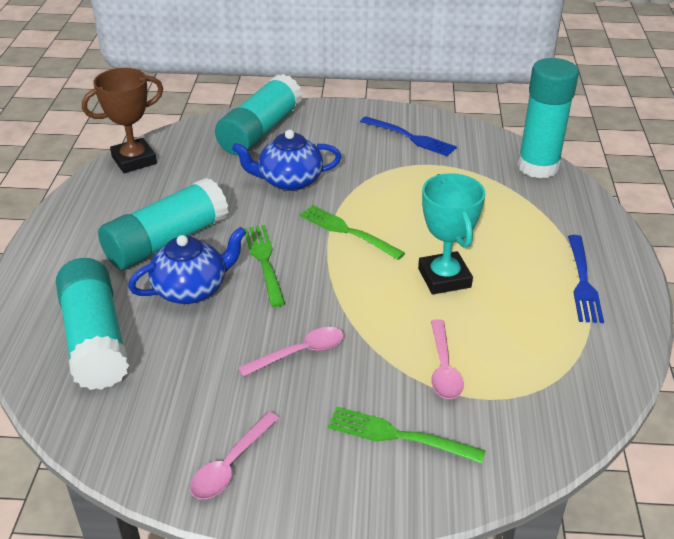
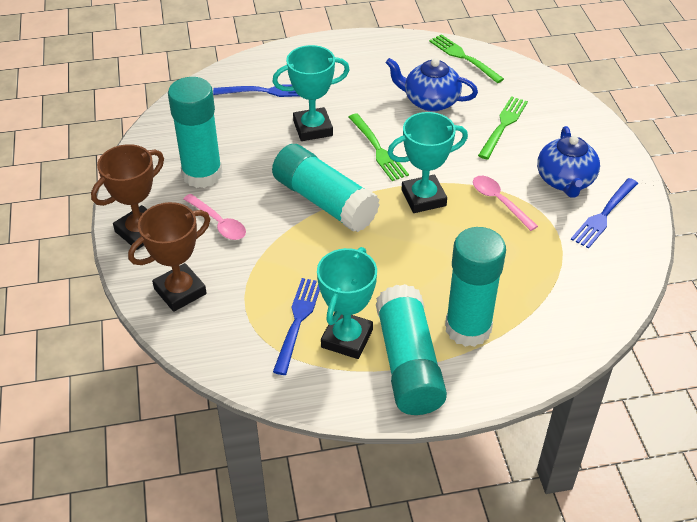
blue fork: [360,116,457,157] [568,235,604,323] = 2 -> [213,84,299,97] [273,278,320,375] [571,178,638,248] = 3
brown trophy: [82,68,163,173] = 1 -> [91,144,164,250] [128,202,210,312] = 2
pink spoon: [190,411,279,499] [238,327,344,377] [431,319,464,399] = 3 -> [183,194,246,240] [473,176,538,231] = 2
turquoise trophy: [418,173,485,294] = 1 -> [272,45,350,141] [317,247,377,359] [387,112,468,213] = 3

